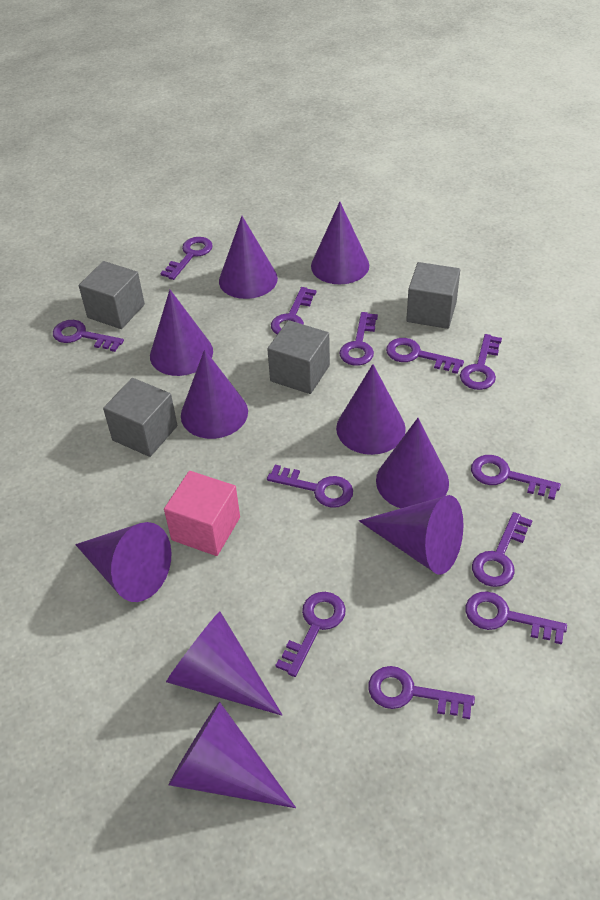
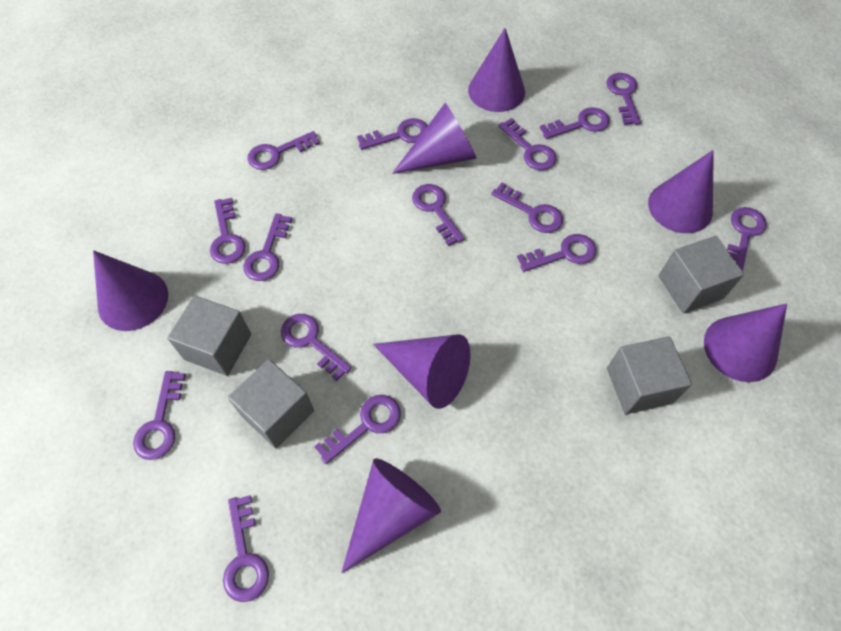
pink cube: [164,471,240,556] = 1 -> none = 0
purple cone: [75,522,171,602] [150,290,213,376] [166,611,282,715] [168,702,296,808] [181,349,248,439] [219,216,278,299] [311,202,369,284] [336,364,406,455] [359,495,463,575] [376,418,449,508] = 10 -> [93,250,168,331] [341,458,441,573] [373,334,470,409] [392,103,477,174] [468,28,525,112] [648,150,714,233] [704,304,787,382] = 7
purple key: [53,320,124,352] [160,237,213,280] [267,465,353,508] [271,287,316,334] [275,592,346,677] [339,312,378,366] [368,666,475,719] [386,338,464,374] [460,334,502,390] [466,591,567,645] [471,455,561,500] [472,512,533,587] = 12 -> [133,371,186,460] [210,198,246,264] [223,495,269,602] [243,213,292,281] [247,131,320,170] [281,314,352,381] [314,395,401,464] [357,118,428,150] [412,184,465,246] [491,183,563,233] [498,118,557,170] [517,234,596,272] [540,107,610,139] [606,73,641,125] [727,207,767,271] = 15

